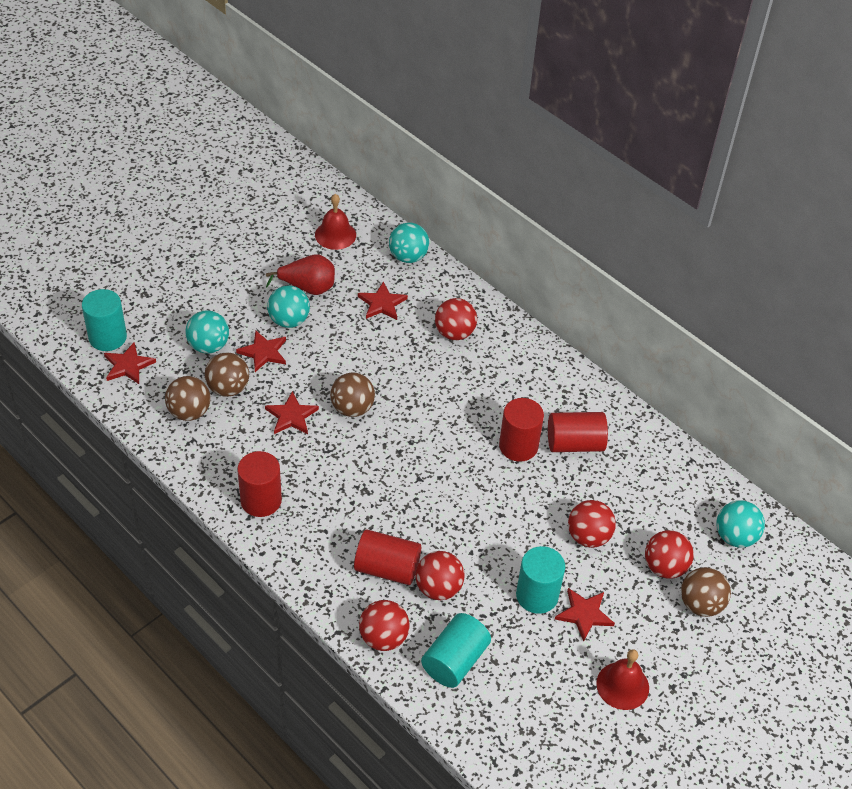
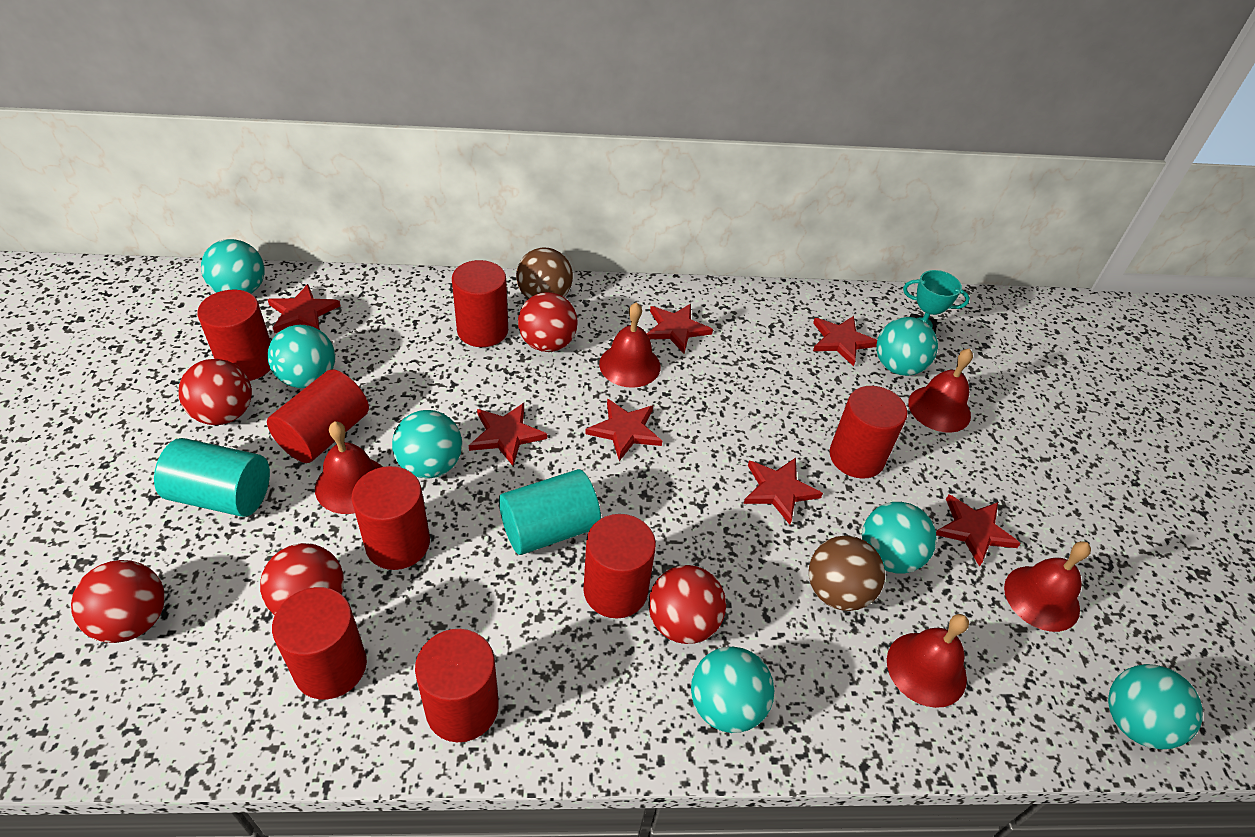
brown ball: [165,376,211,421] [205,352,249,397] [330,372,375,417] [681,567,731,617] = 4 -> [516,248,573,299] [809,535,885,611] = 2
red bell: [315,194,356,250] [596,649,649,710] = 2 -> [315,421,382,514] [599,302,661,388] [887,614,969,708] [908,348,973,433] [1004,541,1091,632] = 5
red cylinder: [237,451,282,517] [354,529,421,585] [499,398,544,462] [548,412,608,452] = 4 -> [197,290,271,381] [267,369,369,463] [272,587,367,699] [352,466,430,570] [415,629,499,742] [452,260,508,347] [583,514,656,618] [830,386,907,479] = 8
red pear: [266,254,335,295] = 1 -> none = 0
red star: [104,342,156,384] [236,330,286,372] [265,391,319,434] [358,282,408,320] [555,588,615,642] = 5 -> [268,284,341,333] [469,403,547,466] [585,399,662,461] [647,304,713,354] [744,458,823,524] [813,316,877,367] [936,494,1021,567] = 7
turquoise ball: [185,310,229,354] [267,285,310,328] [389,222,429,263] [716,500,765,547] = 4 -> [201,239,265,294] [267,325,335,388] [392,410,462,478] [691,647,774,733] [862,502,937,573] [876,317,938,376] [1108,664,1203,749] = 7
turquoise cylinder: [82,289,127,351] [421,613,491,688] [516,546,565,614] = 3 -> [154,438,270,517] [499,469,601,555] = 2
turquoise trophy: none = 0 -> [903,270,970,334] = 1

